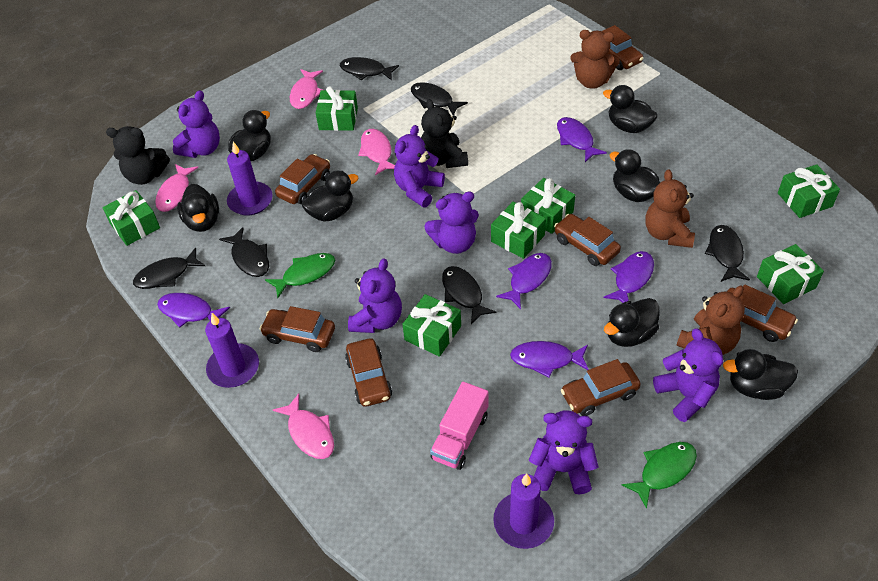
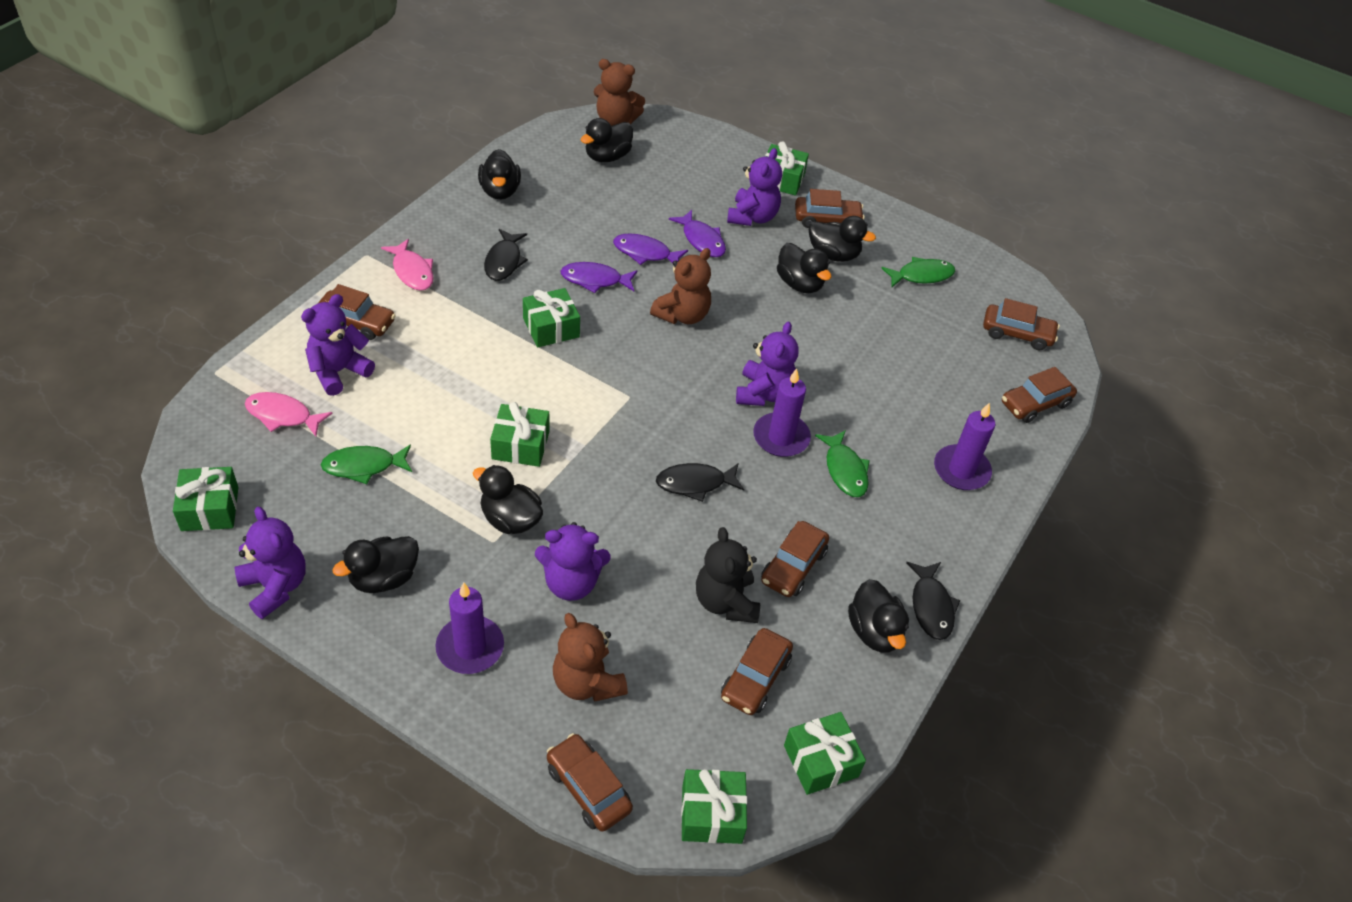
black fish: [133,248,205,289] [219,227,269,277] [340,57,399,80] [411,82,468,116] [442,266,496,324] [705,225,750,282] = 6 -> [484,229,528,281] [656,463,744,502] [906,562,961,640] = 3
black teddy bear: [106,126,170,185] [421,99,468,168] = 2 -> [696,527,760,623] = 1
green fish: [265,253,335,298] [622,442,697,509] = 2 -> [321,445,412,484] [815,430,870,497] [881,257,955,287] = 3
green gift: [102,190,160,246] [316,86,358,131] [402,294,461,357] [491,202,546,259] [521,178,575,234] [757,244,824,304] [778,165,840,218] = 7 -> [173,467,238,531] [490,402,549,467] [523,288,580,347] [681,769,747,844] [765,141,809,196] [784,712,866,795] = 6
pink fish: [155,164,199,212] [273,394,334,459] [290,69,323,109] [358,129,395,175] = 4 -> [245,392,333,436] [381,239,434,291] = 2
pink truck: [430,382,489,470] = 1 -> none = 0
purple fish: [157,293,230,328] [496,253,552,309] [510,341,589,377] [557,117,607,162] [603,251,654,303] = 5 -> [560,262,638,293] [613,234,688,265] [669,210,726,257] = 3
purple teddy bear: [173,90,220,158] [348,258,402,333] [394,125,445,208] [424,191,479,254] [529,410,598,495] [653,328,723,422] = 6 -> [235,507,306,619] [301,294,375,396] [535,522,611,601] [727,148,782,226] [736,322,799,406] = 5

